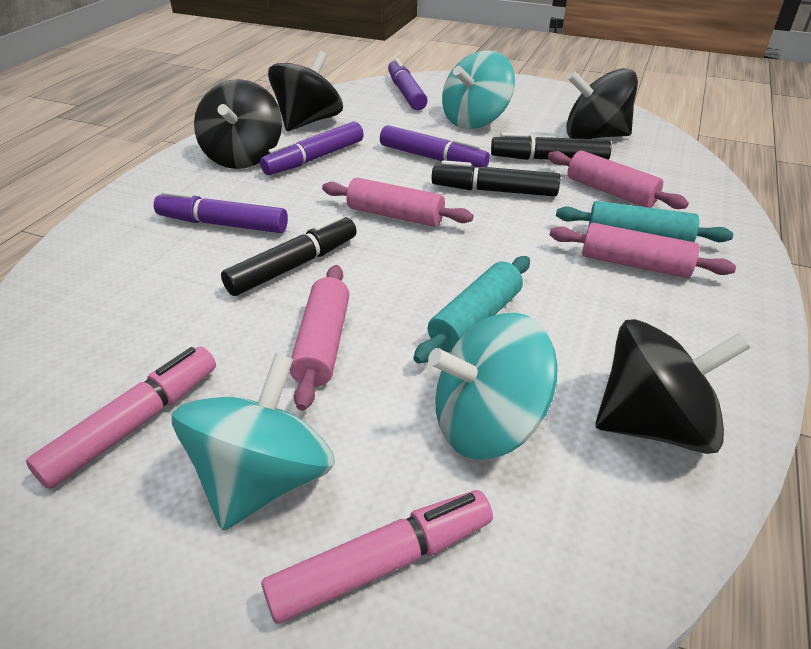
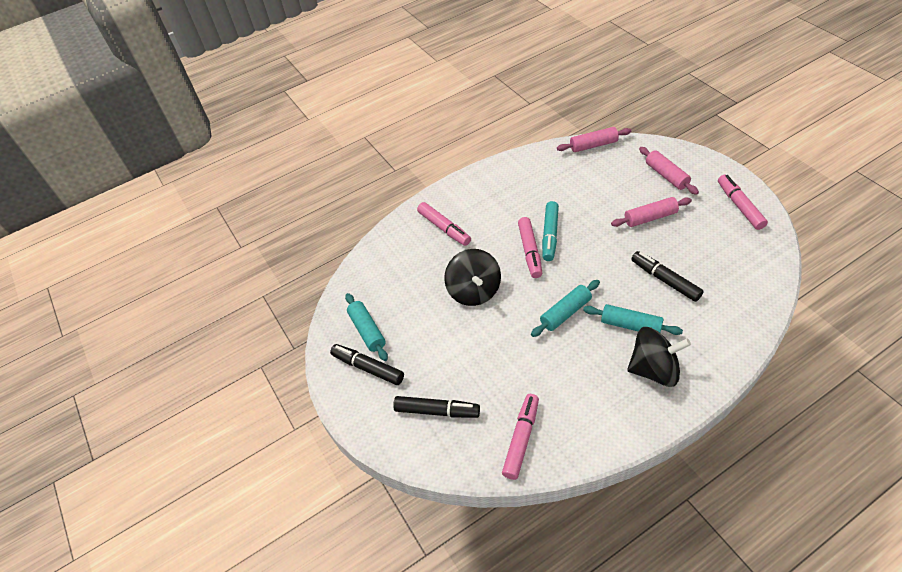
black spinning top: [194,79,282,169] [268,51,343,131] [566,68,638,139] [596,319,751,454] = 4 -> [444,249,501,306] [627,327,691,387] = 2
pink marker: [26,347,216,489] [261,490,493,624] = 2 -> [417,202,471,246] [502,394,539,480] [518,217,542,278] [718,175,768,230] = 4
pink rolling pin: [289,265,349,411] [322,178,474,227] [548,151,689,209] [550,223,736,278] = 4 -> [557,127,631,152] [611,197,692,227] [639,147,699,195] = 3
purple marker: [154,190,288,233] [260,121,364,175] [380,125,490,168] [388,58,428,110] = 4 -> none = 0
turquoise marker: none = 0 -> [542,201,559,261] = 1
turquoise rolling pin: [414,256,530,364] [556,201,733,242] = 2 -> [345,293,388,361] [531,280,600,337] [583,304,683,335] = 3
turquoise spinning top: [172,353,335,530] [428,313,558,460] [442,50,515,129] = 3 -> none = 0

